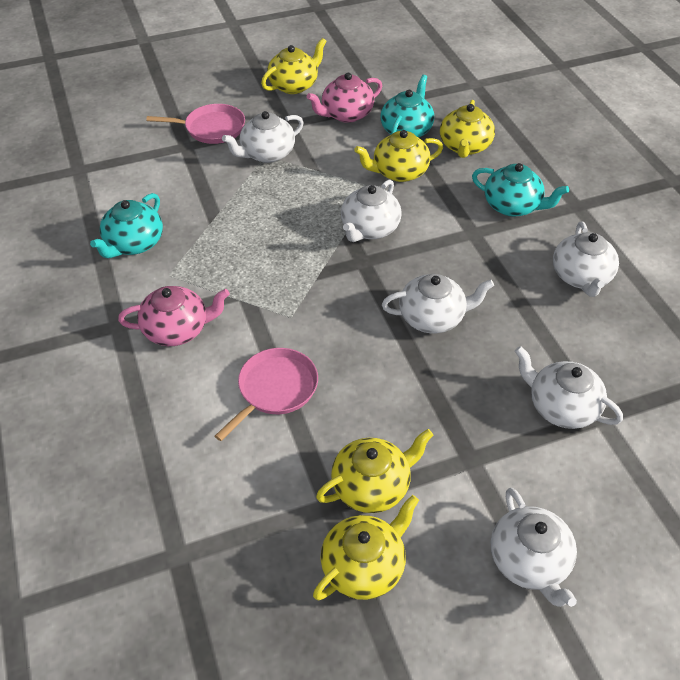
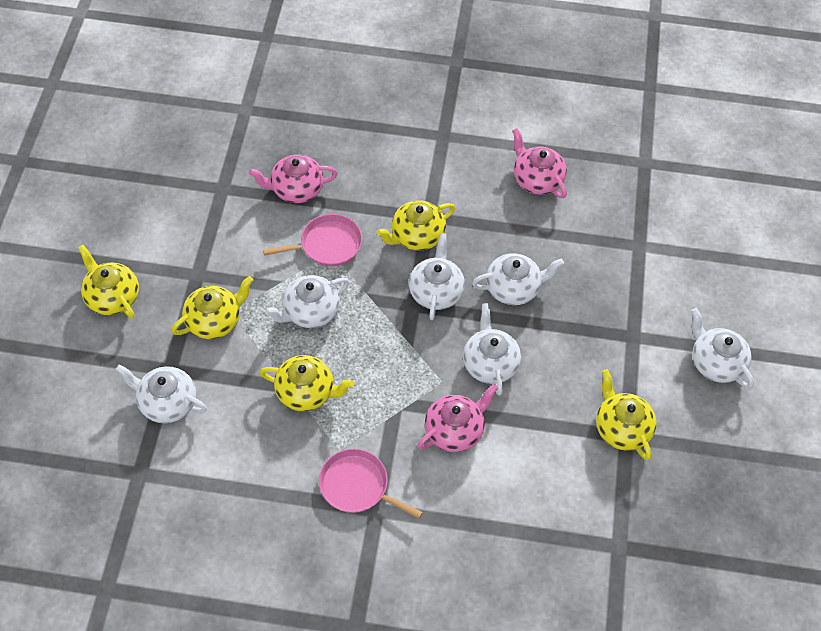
pink teapot: [118,286,230,346] [307,73,382,123] = 2 -> [249,155,338,203] [418,384,498,452] [512,128,567,198] = 3
turquoise teapot: [90,193,163,258] [380,75,434,138] [472,163,569,217] = 3 -> none = 0

